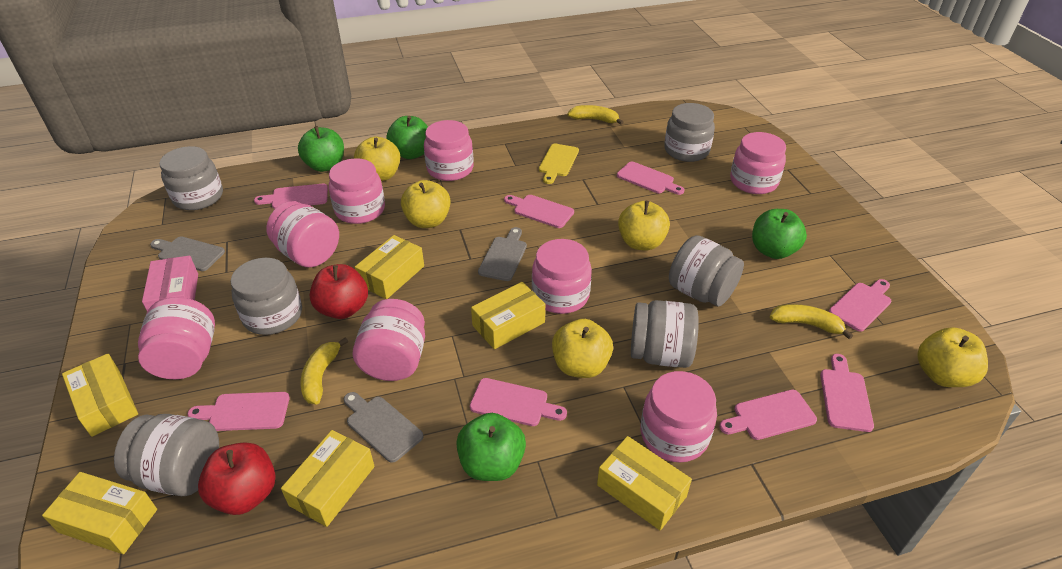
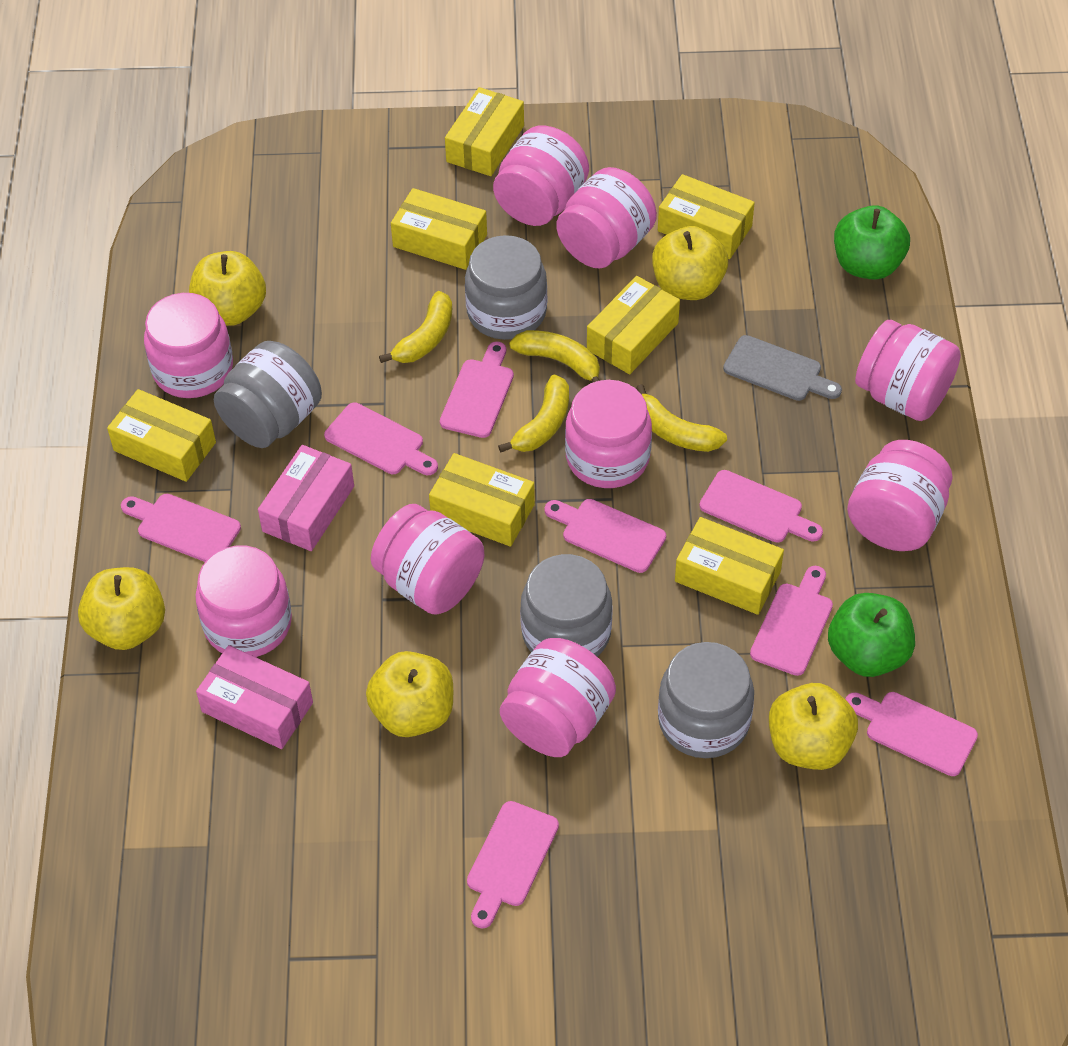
green apple: [298,126,344,172] [386,116,428,159] [456,413,526,481] [752,209,807,259] = 4 -> [828,593,915,677] [834,205,910,280] = 2
grey cutting board: [150,237,225,271] [344,392,423,463] [478,227,527,281] = 3 -> [723,335,842,401] = 1
grey jar: [114,414,219,496] [159,146,223,210] [231,258,302,335] [631,300,699,368] [664,103,715,162] [669,235,744,306] = 6 -> [214,341,322,448] [465,235,547,340] [520,554,613,657] [658,642,754,758] = 4
pink box: [142,255,198,311] = 1 -> [196,645,313,749] [258,445,354,551] = 2
pink jar: [138,297,215,379] [266,201,339,268] [329,158,385,224] [353,299,425,381] [424,120,473,181] [532,239,592,314] [641,371,717,462] [730,132,786,194] = 8 -> [144,293,233,398] [195,546,292,657] [371,504,484,614] [493,125,589,226] [500,638,616,757] [556,167,657,269] [565,380,652,488] [847,440,953,551] [855,320,961,421] = 9
red apple: [198,442,275,515] [310,264,368,319] = 2 -> none = 0
yellow banana: [301,337,348,404] [568,105,624,125] [770,304,853,339] = 3 -> [379,291,452,363] [498,374,569,453] [509,330,600,382] [636,384,727,452] = 4
yellow box: [42,472,157,554] [62,353,138,437] [281,430,375,527] [355,235,424,299] [471,282,545,349] [597,436,692,530] = 6 -> [107,389,216,482] [391,188,487,270] [429,453,535,547] [445,87,524,176] [587,276,680,374] [658,174,755,259] [675,517,784,615] = 7
yellow cutting board: [539,144,579,184] = 1 -> none = 0

